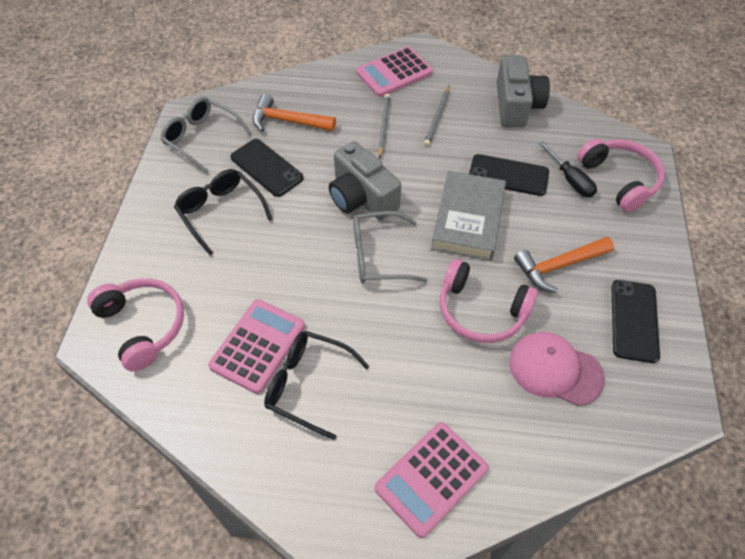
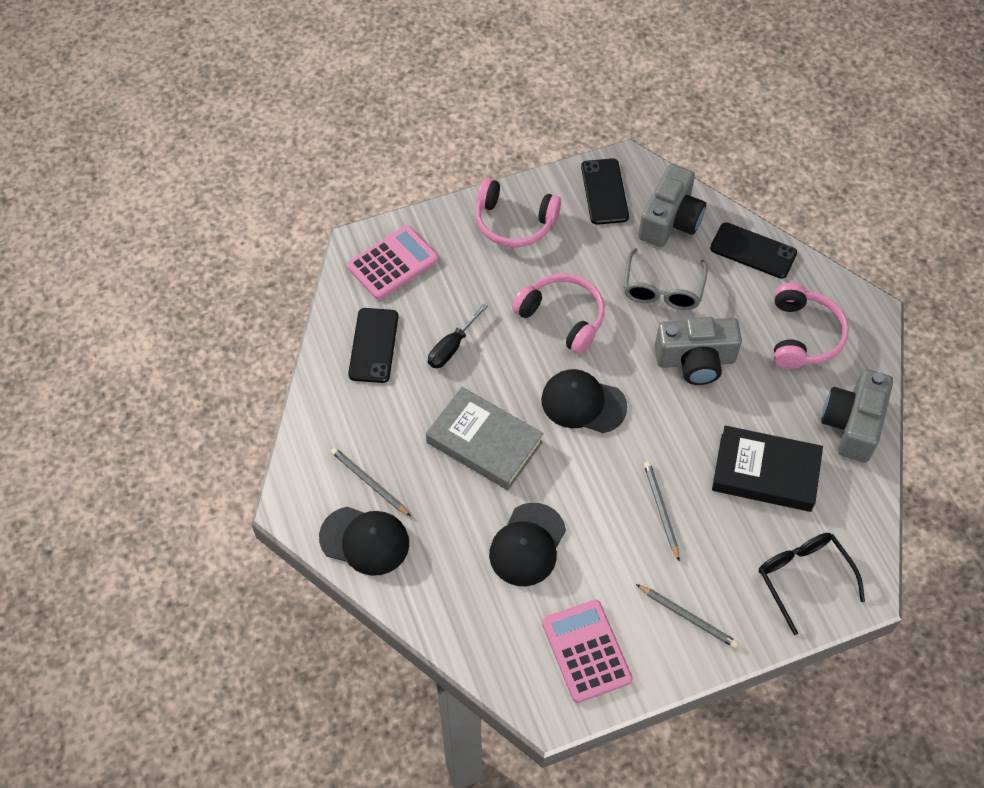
black book: none = 0 -> [712,426,823,512] = 1
black cap: none = 0 -> [319,507,409,576] [489,503,566,586] [541,369,627,433] = 3
black glasses: [174,169,273,255] [264,331,369,440] = 2 -> [759,533,865,635] = 1
grey camera: [329,141,401,220] [496,55,550,127] = 2 -> [638,164,706,247] [655,317,742,385] [821,369,893,462] = 3
grey glasses: [161,97,251,173] [353,211,427,283] = 2 -> [624,248,708,310] = 1
grey pencil: [378,94,390,159] [424,86,449,146] = 2 -> [331,447,411,516] [636,584,739,648] [644,461,679,561] = 3
orange hammer: [253,94,336,132] [514,237,614,293] = 2 -> none = 0
pink calculator: [208,299,305,394] [356,47,433,97] [375,422,488,538] = 3 -> [347,225,438,300] [542,599,633,703] = 2
pink cap: [509,332,605,406] = 1 -> none = 0

